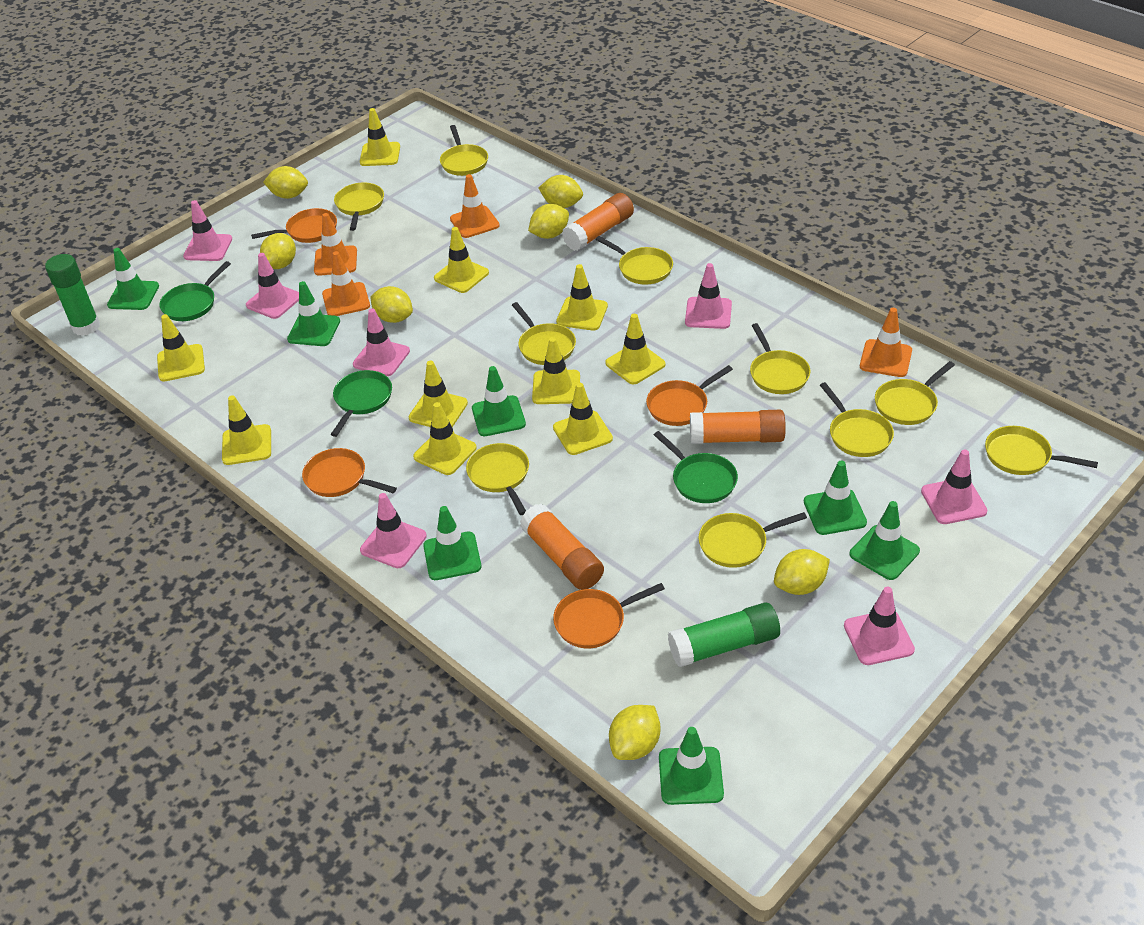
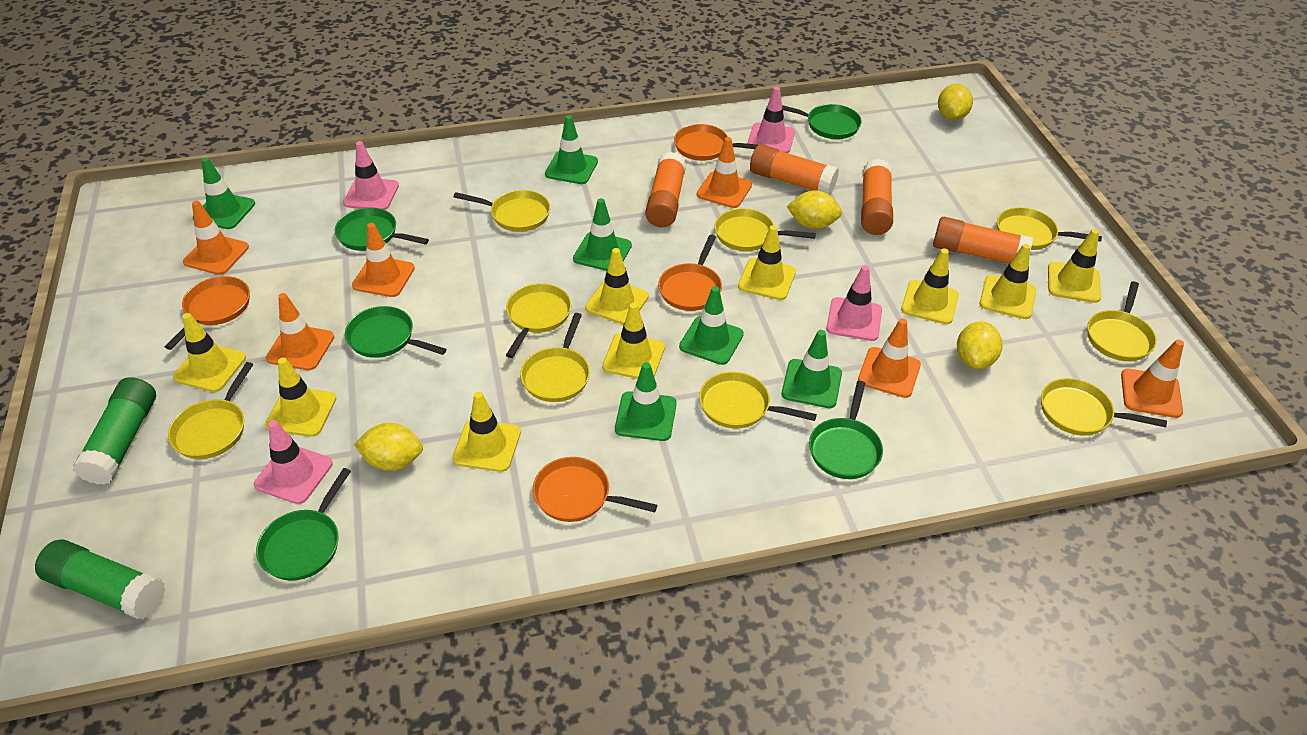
green pan: [159,261,231,321] [331,370,392,437] [654,431,738,503] = 3 -> [256,468,351,581] [335,208,429,251] [345,306,447,358] [782,104,862,139] [809,381,883,479] = 5
green traffic cone: [107,248,159,310] [287,281,340,346] [423,506,481,580] [472,366,526,436] [659,727,724,805] [804,461,867,535] [850,501,920,580] = 7 -> [193,157,255,229] [545,115,598,184] [573,198,632,271] [615,362,677,441] [679,286,744,365] [782,330,842,408] = 6
orange glue stick: [520,504,604,590] [562,193,634,251] [690,410,786,444] = 3 -> [645,152,686,227] [750,144,839,195] [861,159,893,235] [933,217,1033,264] = 4
orange traffic cone: [314,213,357,276] [322,251,370,316] [450,174,500,238] [860,308,912,377] = 4 -> [183,201,249,275] [266,293,334,370] [352,223,415,297] [697,137,752,208] [858,318,921,398] [1121,340,1184,418] = 6
pink traffic cone: [183,200,232,261] [246,253,299,319] [353,308,410,376] [360,493,427,568] [685,263,732,329] [844,587,915,665] [921,449,988,524] = 7 -> [254,420,333,504] [343,141,399,210] [747,87,795,153] [826,265,882,341] = 4
yellow lemon: [260,233,296,269] [263,166,308,199] [370,286,413,323] [528,204,569,239] [539,175,583,208] [609,705,661,760] [774,549,830,595] = 7 -> [354,423,423,471] [786,190,842,229] [938,84,973,120] [957,321,1002,369] = 4
yellow pan: [334,182,384,231] [440,125,488,176] [466,443,529,515] [512,302,576,365] [596,236,673,285] [698,512,807,568] [750,323,811,394] [820,382,894,457] [875,361,955,425] [985,426,1098,475] = 10 -> [168,362,254,459] [454,190,550,232] [506,283,571,358] [520,313,590,402] [699,372,817,429] [715,208,816,251] [997,207,1102,250] [1041,378,1167,436] [1087,281,1157,361] = 9
yellow traffic cone: [157,314,205,382] [222,395,271,465] [360,108,400,166] [409,361,468,427] [413,402,477,475] [434,227,489,293] [532,337,580,404] [553,383,613,455] [556,264,608,330] [605,314,665,384] = 10 -> [173,313,246,392] [265,358,336,437] [452,392,521,472] [585,248,649,325] [602,303,665,379] [738,225,796,300] [901,248,959,324] [980,244,1036,319] [1048,229,1101,303] = 9

